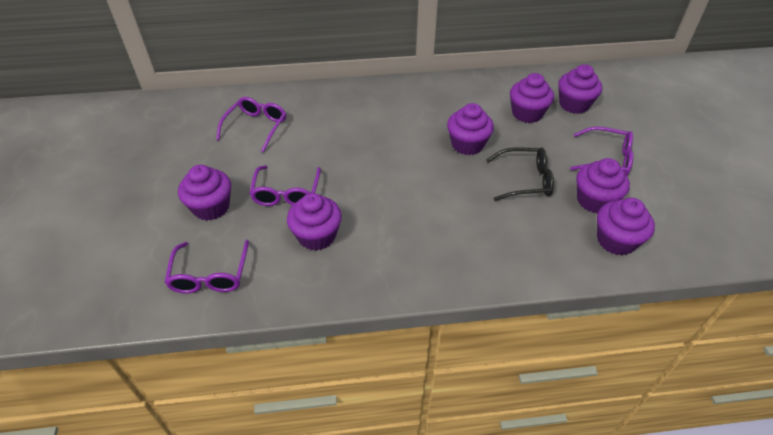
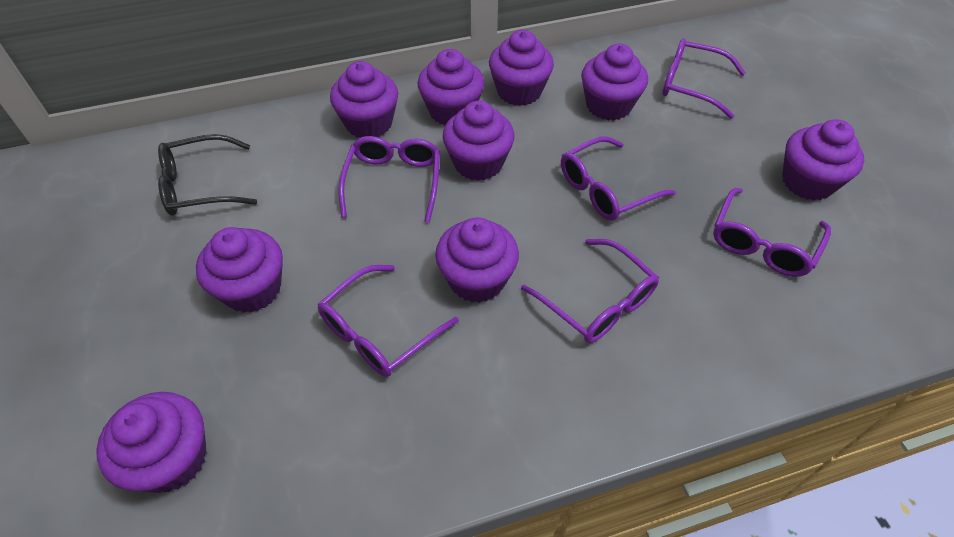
purple cupcake: [178,165,231,221] [287,193,342,251] [447,103,494,155] [510,73,554,123] [558,64,602,114] [576,158,630,214] [597,198,655,255] = 7 -> [96,392,207,493] [196,227,283,313] [330,61,398,138] [418,49,484,125] [435,217,519,303] [443,101,515,181] [489,30,554,106] [581,44,648,121] [782,119,864,200] = 9
purple glasses: [164,240,249,294] [216,97,286,153] [249,165,321,206] [570,126,633,175] = 4 -> [318,265,459,377] [338,136,440,223] [521,239,659,343] [561,137,676,221] [662,38,746,119] [713,188,831,277] = 6

